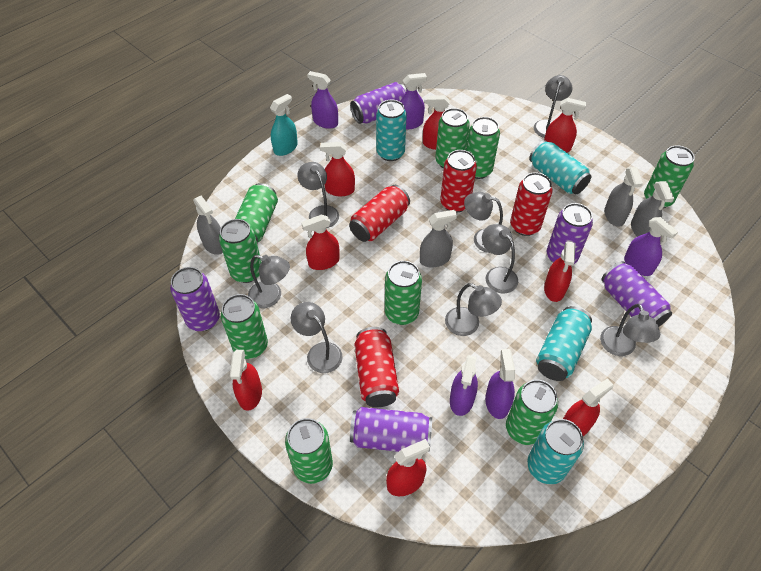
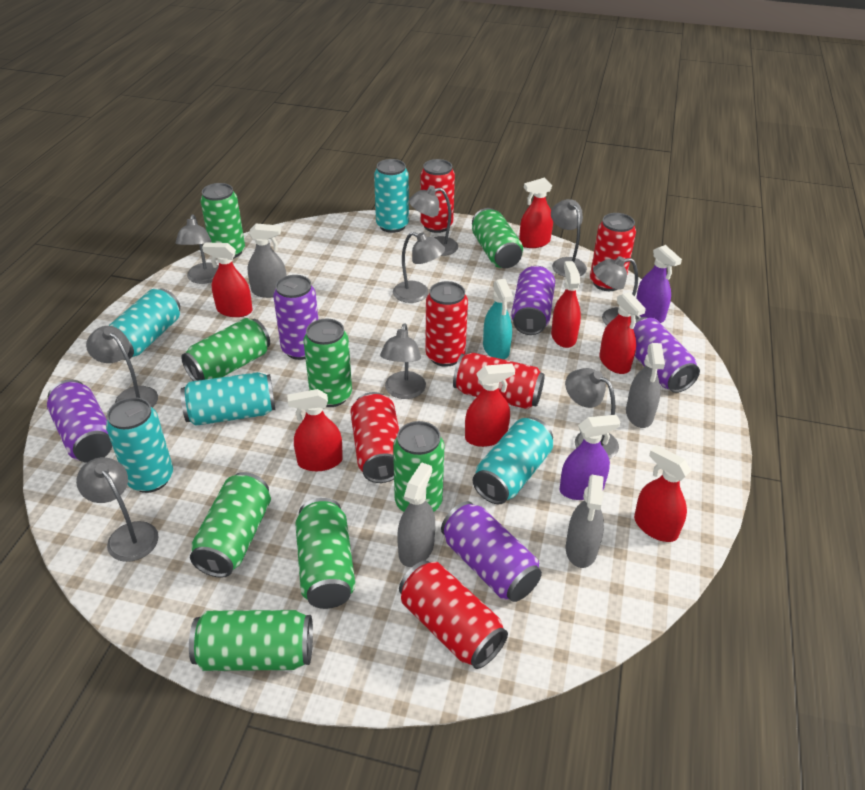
green can: [219,219,261,283] [221,294,268,359] [235,183,278,243] [285,418,333,484] [385,261,422,325] [435,108,470,169] [466,117,500,179] [506,380,558,445] [644,145,695,208] = 9 -> [181,318,270,381] [189,610,313,671] [190,472,271,578] [200,183,245,259] [295,498,356,609] [304,319,352,407] [393,421,444,512] [472,208,523,268] = 8
grey lamp: [248,255,290,308] [291,302,343,373] [297,162,339,228] [445,283,502,336] [464,192,503,253] [482,224,518,294] [534,75,573,138] [600,304,660,356] = 8 -> [76,457,159,562] [86,326,158,408] [176,214,219,284] [380,323,426,399] [393,232,445,303] [409,186,458,256] [551,199,587,277] [565,368,619,459] [593,256,639,325] = 9
purple spray bottle: [307,71,338,129] [400,73,427,130] [450,355,478,416] [485,349,515,419] [624,217,678,276] = 5 -> [560,415,620,500] [636,245,682,323] = 2
red can: [349,185,410,242] [354,327,399,407] [440,150,477,213] [510,172,552,236] = 4 -> [350,392,399,483] [399,560,508,669] [420,159,455,233] [425,281,468,367] [453,353,545,409] [590,213,636,291] = 6
red spray bottle: [230,350,262,411] [301,215,340,270] [320,142,355,196] [386,439,430,496] [423,95,450,150] [544,98,586,152] [544,242,576,302] [563,378,614,436] = 8 -> [202,242,253,317] [287,389,343,471] [465,363,515,447] [519,178,553,248] [551,261,581,348] [599,292,646,374] [634,445,691,542] = 7
turquoise can: [376,100,407,161] [527,419,584,485] [529,140,591,194] [536,306,592,381] = 4 -> [106,397,173,493] [109,288,180,360] [180,372,275,426] [374,159,409,233] [473,417,554,504] = 5

